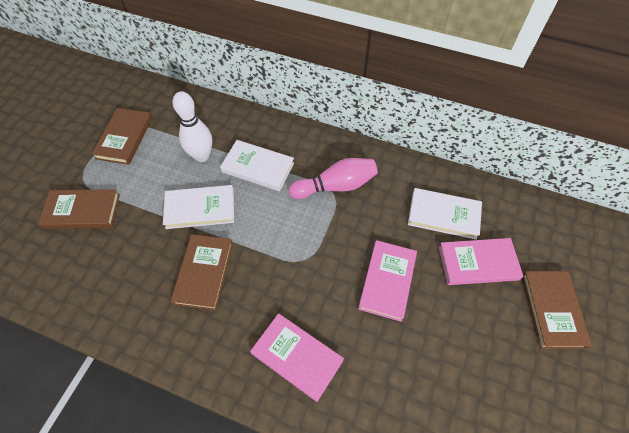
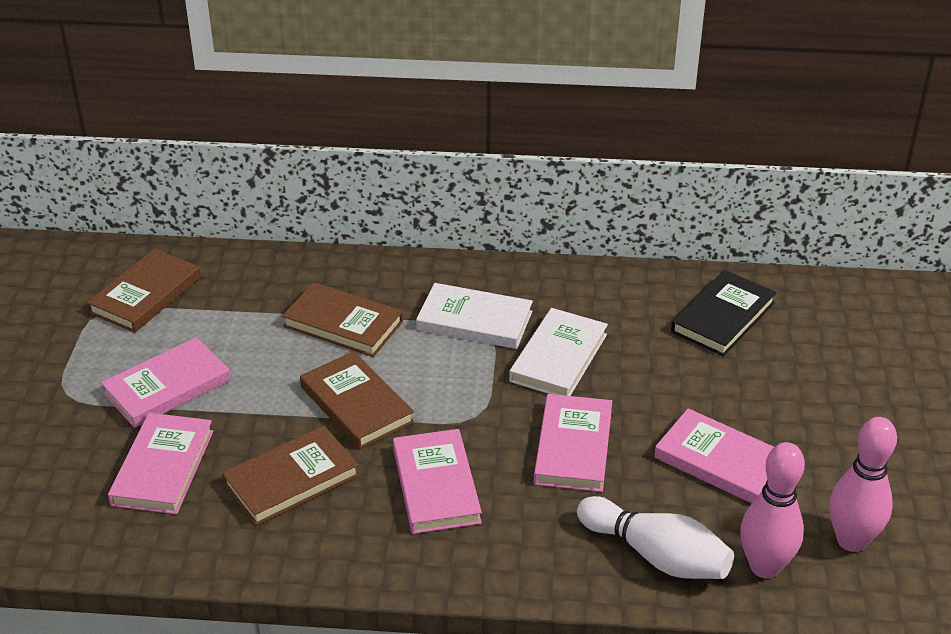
black book: none = 0 -> [671,270,777,356] = 1
pink book: [250,313,344,402] [358,240,417,322] [439,238,523,285] = 3 -> [101,337,231,428] [108,413,213,514] [393,429,482,534] [534,394,612,492] [654,408,774,503] = 5
pink bowling pin: [289,158,378,199] = 1 -> [740,442,805,578] [829,417,897,552] = 2
white book: [163,185,234,229] [220,140,294,191] [408,188,482,240] = 3 -> [416,283,533,349] [509,308,608,396] = 2

